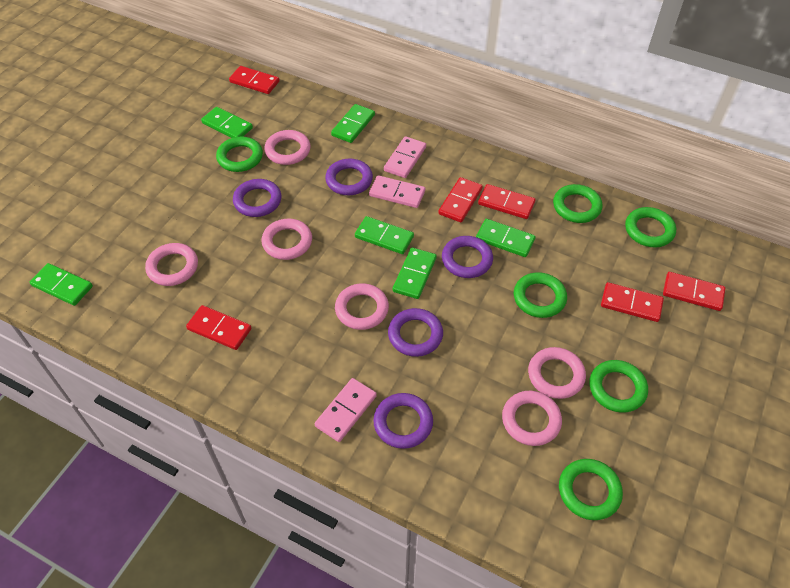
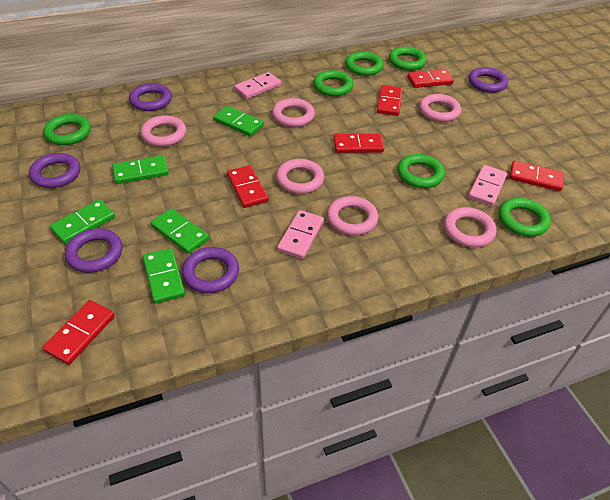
green domino: [30,263,93,306] [201,107,253,138] [331,104,375,143] [355,216,414,254] [393,248,437,299] [476,219,535,257] = 6 -> [50,200,115,244] [112,155,169,184] [143,248,185,304] [150,208,209,254] [213,106,264,137] = 5

